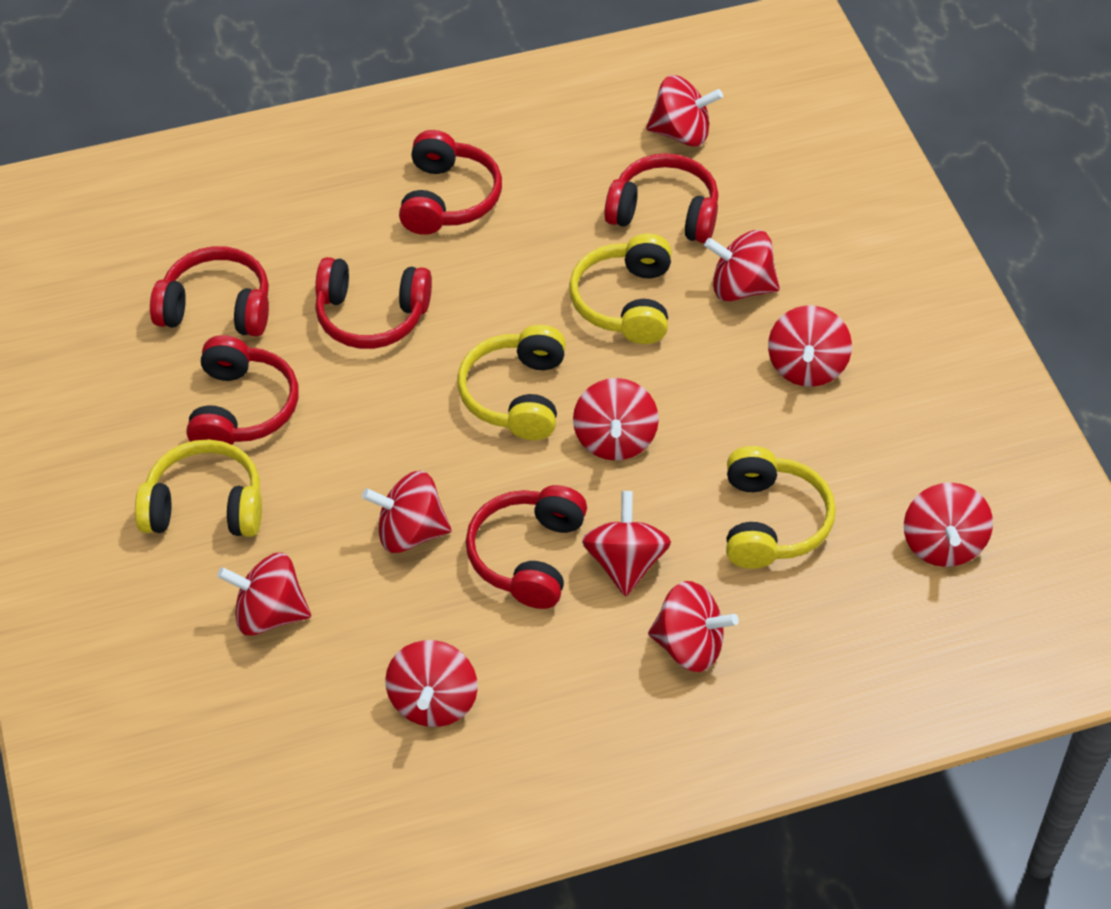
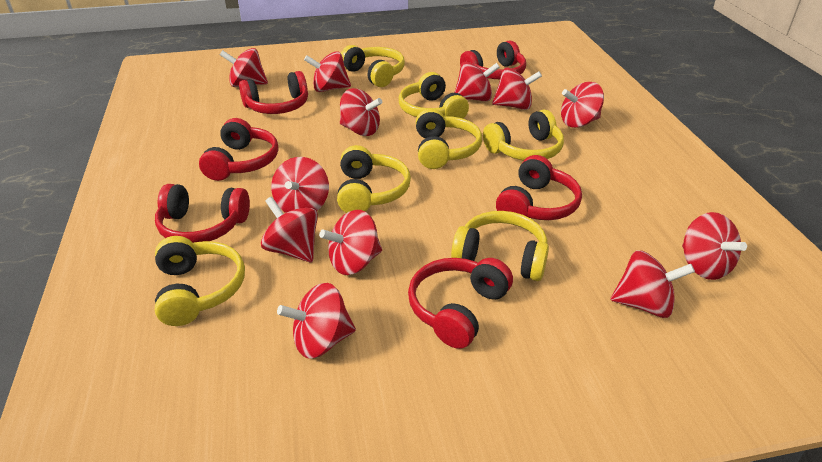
red spinning top: [217,553,311,636] [362,471,452,553] [385,640,478,727] [573,378,659,461] [582,491,671,596] [646,75,723,147] [648,581,739,672] [704,230,780,301] [768,305,852,387] [904,483,993,567] = 10 -> [220,48,268,87] [261,197,318,262] [271,157,329,213] [277,283,356,359] [304,51,351,92] [319,210,382,275] [340,88,382,136] [454,62,500,101] [492,68,542,110] [561,82,604,128] [611,250,695,318] [682,212,747,280] = 12
yellow headphones: [135,439,262,537] [458,325,566,440] [569,233,672,344] [726,446,836,569] = 4 -> [155,236,245,326] [337,145,411,213] [341,45,405,87] [399,72,469,119] [416,108,482,169] [451,211,549,281] [483,110,564,160] = 7

